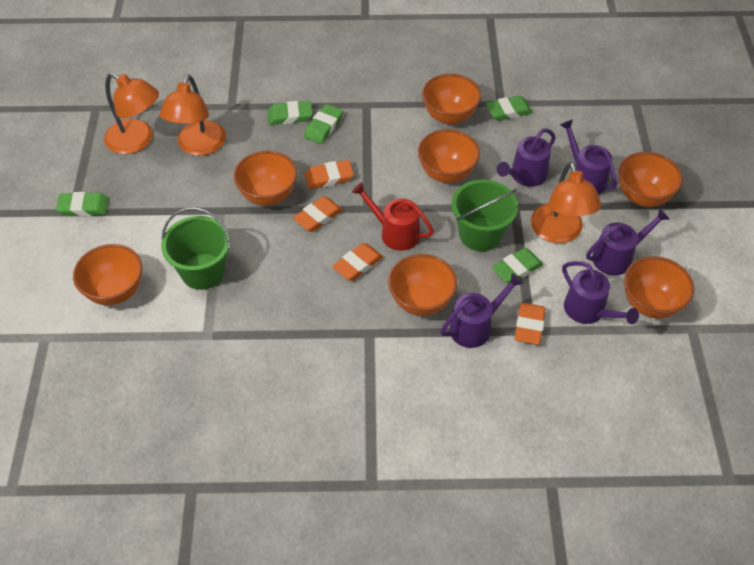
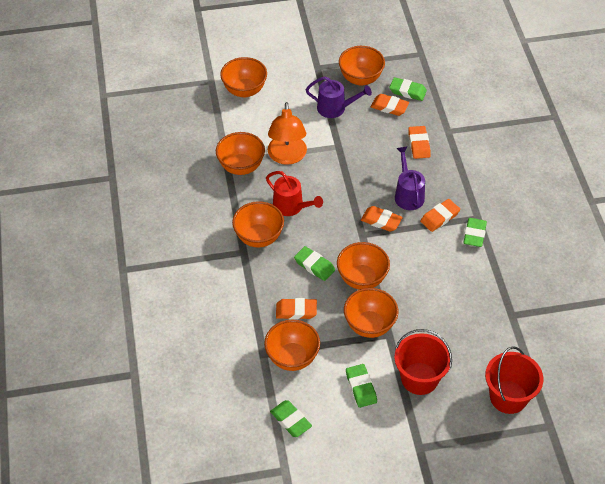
green bucket: [161,207,231,290] [452,179,518,251] = 2 -> none = 0
orange eraser: [293,196,343,232] [305,160,354,189] [332,243,383,281] [515,303,545,345] = 4 -> [276,298,317,320] [361,206,403,232] [371,94,409,116] [408,126,431,159] [420,199,460,232] = 5
orange lamp: [104,73,159,154] [160,75,226,156] [531,162,601,243] = 3 -> [268,102,307,165] = 1
purple watering can: [440,273,524,348] [497,128,555,187] [560,119,617,194] [562,261,639,324] [586,208,670,275] = 5 -> [306,76,372,118] [395,146,425,210] = 2
red bucket: none = 0 -> [394,329,452,395] [485,346,543,414] = 2

